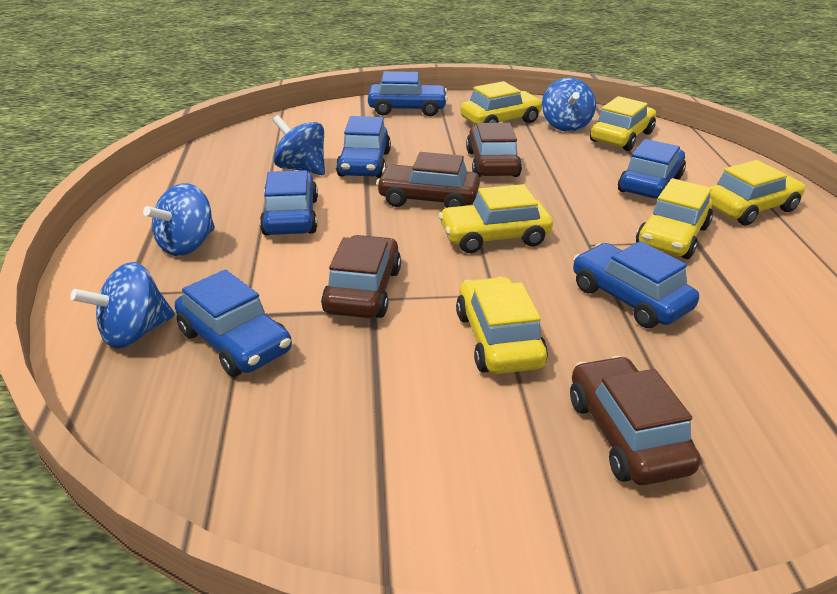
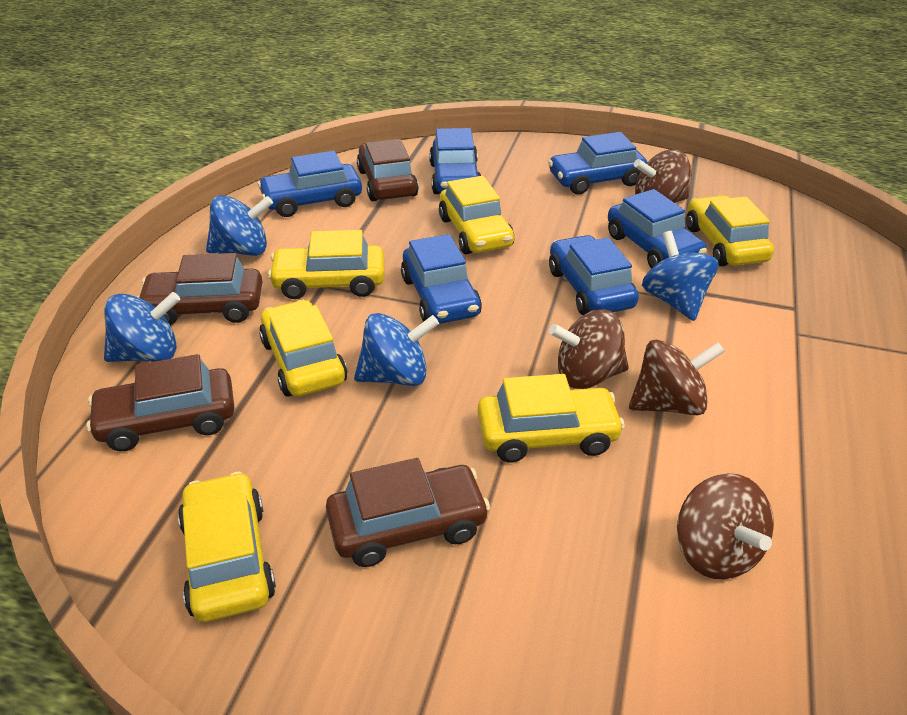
brown spinning top: none = 0 -> [549,309,629,389] [629,339,725,415] [634,150,691,203] [677,473,774,579] = 4

